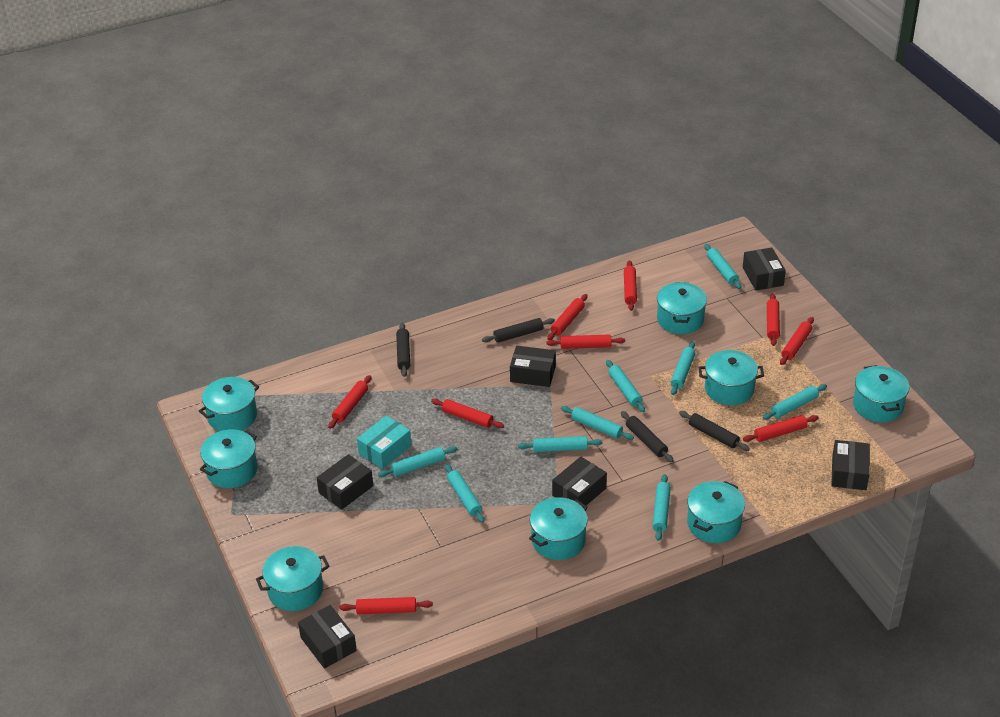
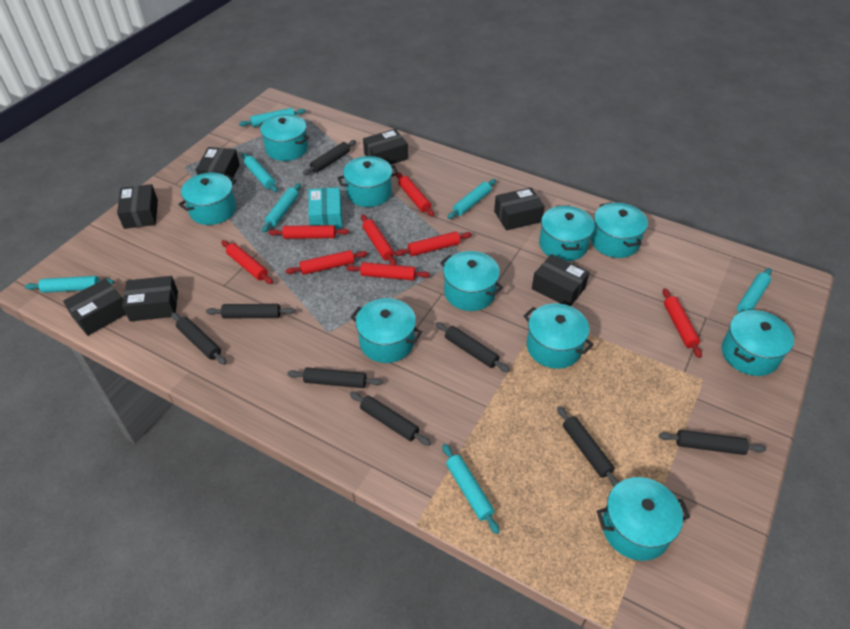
black box: [298,605,357,669] [317,454,373,510] [510,346,556,387] [552,457,607,505] [743,247,786,291] [831,440,870,490] = 6 -> [63,279,126,336] [117,184,158,229] [122,276,178,322] [196,147,240,182] [363,129,408,165] [494,187,545,231] [532,254,590,306] = 7
black rolling pin: [396,322,410,377] [482,318,555,343] [621,411,674,462] [679,411,750,451] = 4 -> [171,313,227,365] [206,304,296,318] [287,367,383,388] [303,140,356,175] [350,392,431,446] [435,322,510,372] [557,406,620,487] [659,430,766,455] = 8
red rolling pin: [328,375,371,429] [340,597,433,614] [431,399,504,428] [546,335,625,349] [547,294,588,340] [624,260,637,311] [743,415,819,442] [767,293,780,346] [780,317,814,365] = 9 -> [221,240,273,284] [269,225,349,239] [285,250,368,275] [346,262,430,280] [361,214,396,265] [395,231,472,256] [396,172,434,217] [662,288,702,358] = 8
turquoise pot: [199,377,259,431] [200,429,258,488] [256,546,330,611] [529,497,588,560] [657,282,707,334] [687,481,745,543] [698,350,764,405] [853,365,909,422] = 8 -> [178,173,236,225] [259,114,309,161] [337,156,398,207] [351,298,422,363] [440,251,503,311] [524,303,594,369] [539,206,595,261] [591,202,648,258] [597,477,690,561] [722,310,794,376] = 10
turquoise rolling pin: [378,446,457,477] [445,464,484,523] [518,436,602,452] [561,406,634,440] [606,360,645,412] [652,474,671,541] [670,341,695,395] [704,244,741,289] [763,384,827,420] = 9 -> [25,276,114,293] [239,108,306,127] [242,153,278,192] [262,183,301,233] [442,444,500,534] [447,179,496,219] [737,268,772,313] = 7

